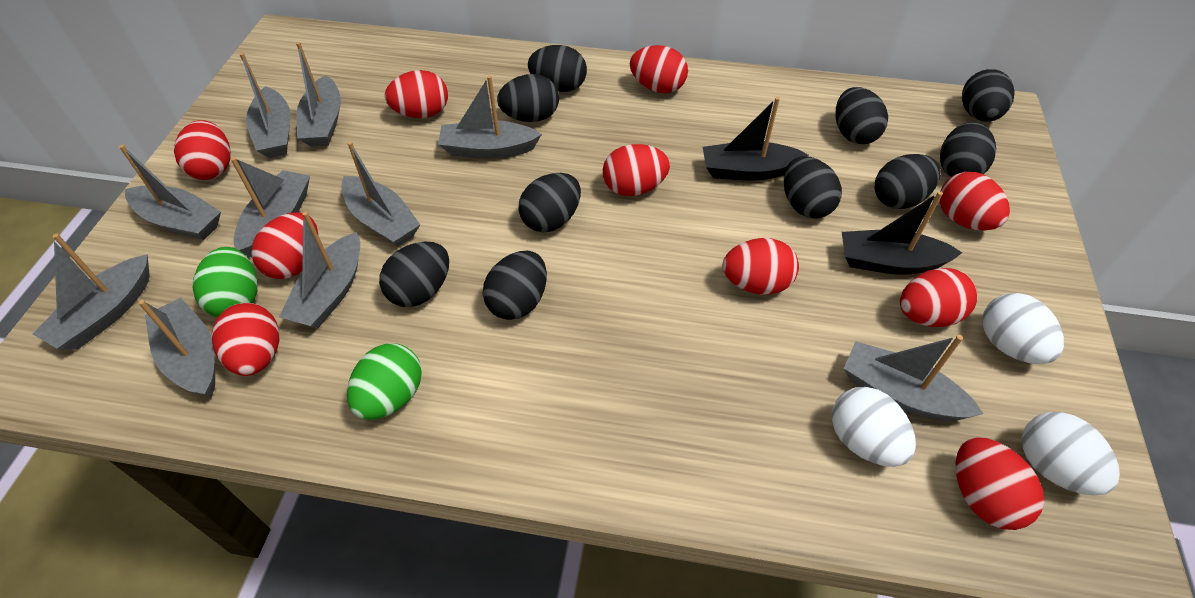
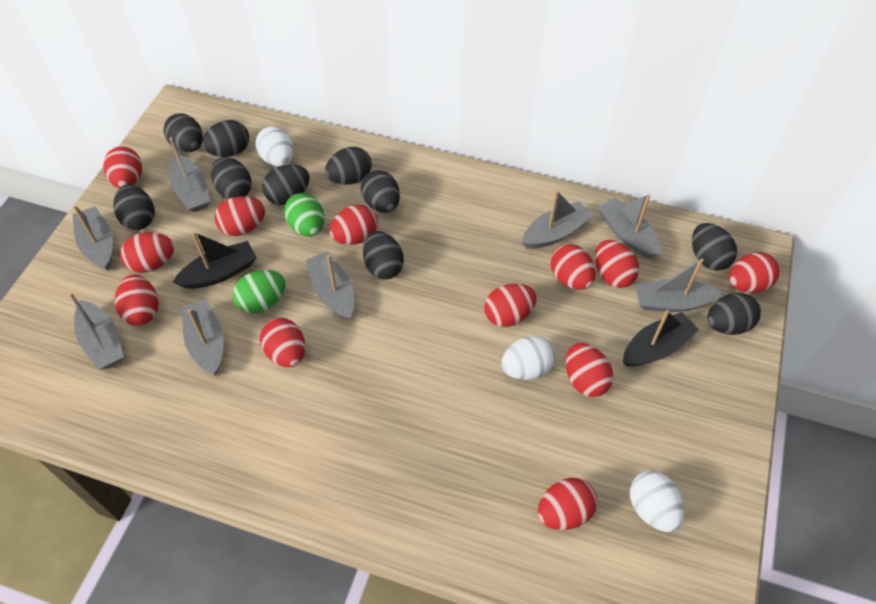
grey boat: [33,234,150,350] [119,145,221,240] [138,298,215,397] [231,157,310,258] [239,53,291,158] [279,211,360,328] [296,42,341,147] [341,141,421,247] [438,75,542,159] [844,335,983,421] = 10 -> [69,293,124,370] [72,205,113,271] [169,137,210,212] [182,299,224,375] [305,251,354,320] [522,190,593,249] [598,194,661,259] [636,258,722,312] = 8
red egg: [174,120,231,180] [212,303,279,376] [251,212,318,279] [385,70,448,118] [603,144,670,196] [630,45,688,93] [723,238,799,295] [900,268,978,327] [939,172,1010,231] [956,437,1044,530] = 10 -> [103,146,142,188] [115,274,159,326] [120,232,174,273] [214,196,265,236] [260,318,305,367] [329,204,378,245] [484,283,536,327] [538,478,597,530] [550,244,596,290] [565,343,613,397] [595,240,639,288] [729,252,780,293] = 12

